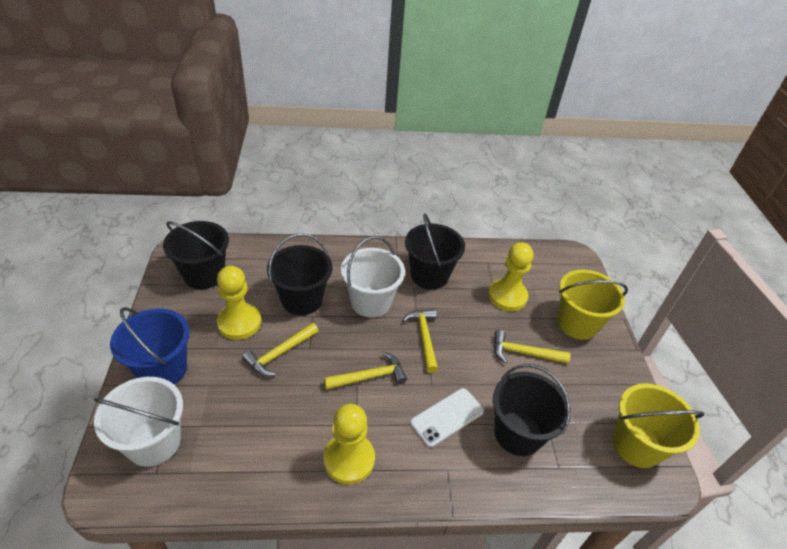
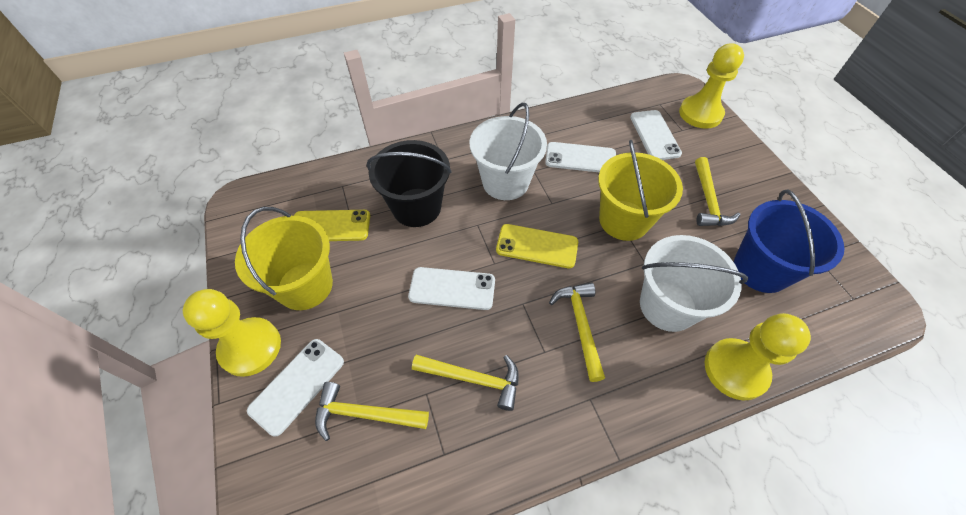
black bucket: [163,221,229,289] [267,233,332,315] [405,214,465,289] [493,364,571,456] = 4 -> [366,140,452,227] = 1
white phone: [410,388,484,447] = 1 -> [247,339,344,437] [408,267,495,310] [545,142,616,173] [630,110,682,160] = 4
yellow phone: none = 0 -> [294,210,370,241] [496,224,578,268] = 2

